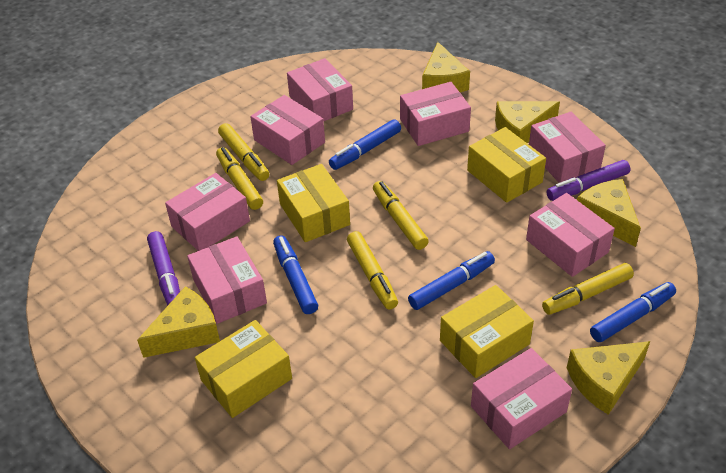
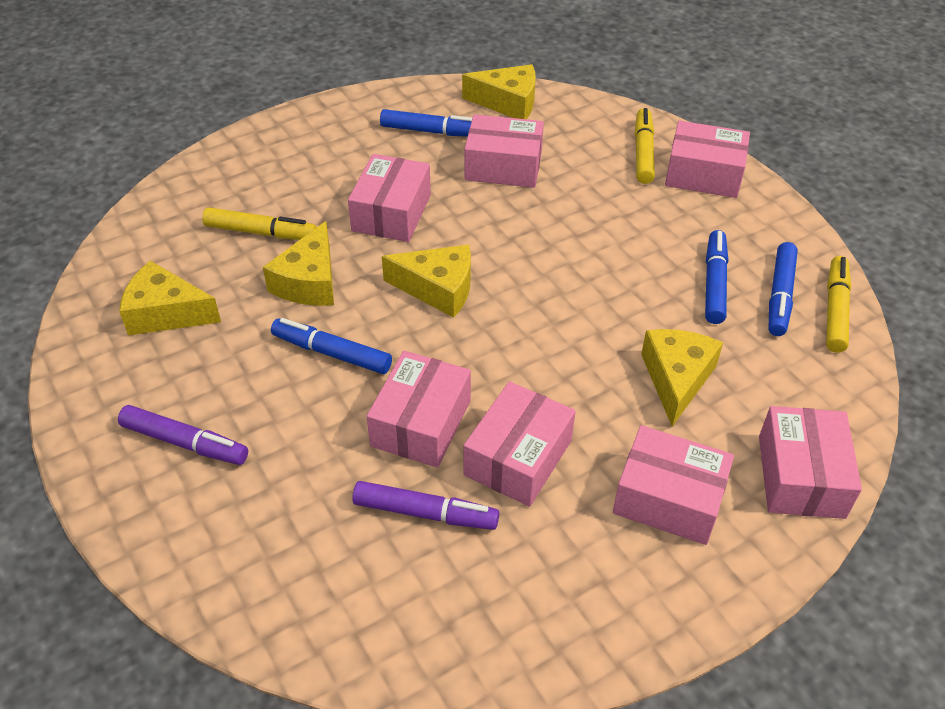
pink box: [165,173,250,251] [187,236,267,324] [250,95,325,165] [287,58,353,121] [400,82,471,146] [471,348,572,449] [526,193,615,277] [529,112,606,183] = 8 -> [348,154,431,242] [367,350,471,468] [463,381,576,507] [464,114,544,188] [613,425,734,545] [665,120,750,198] [759,406,862,519] = 7
yellow box: [195,320,292,418] [277,164,350,242] [440,285,534,378] [467,127,546,203] = 4 -> none = 0
yellow marker: [216,147,263,210] [218,123,269,181] [347,231,398,310] [373,181,429,250] [542,263,634,315] = 5 -> [202,207,317,240] [635,108,655,184] [826,256,851,353] = 3

